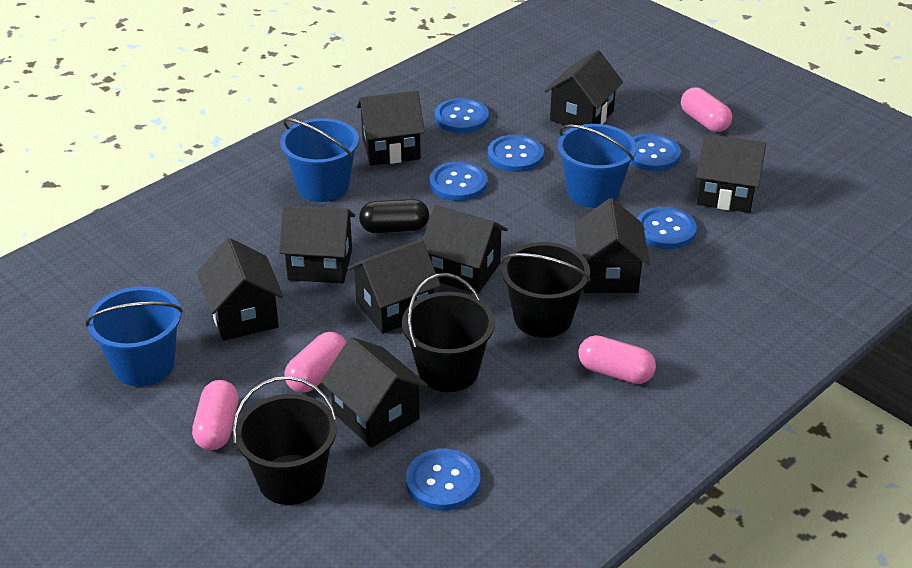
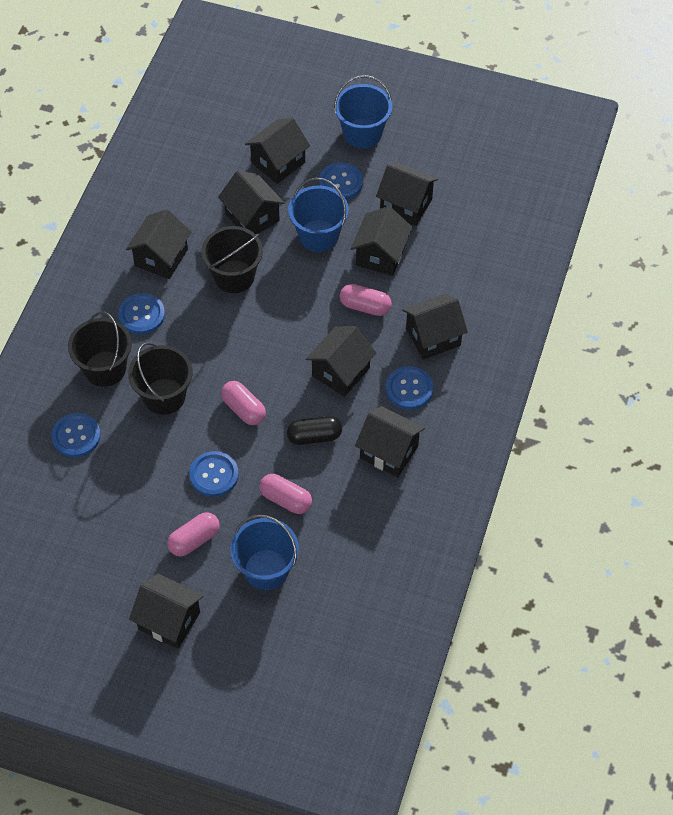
blue button: [406,449,481,511] [430,162,487,201] [435,98,489,133] [488,135,544,172] [630,134,681,171] [637,207,697,249] = 6 -> [51,413,101,458] [118,293,165,334] [189,451,239,497] [319,162,363,200] [386,366,434,410] = 5

